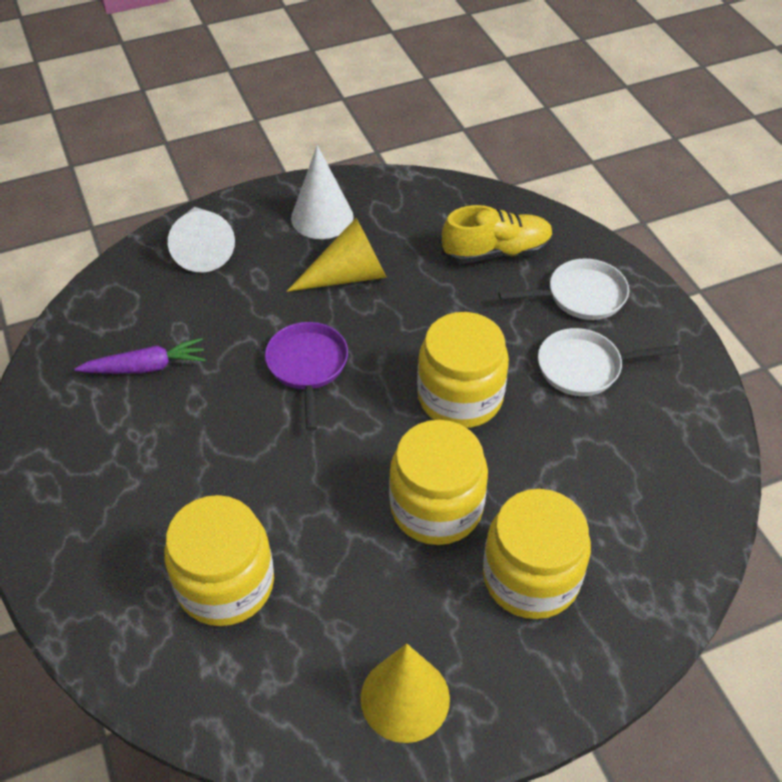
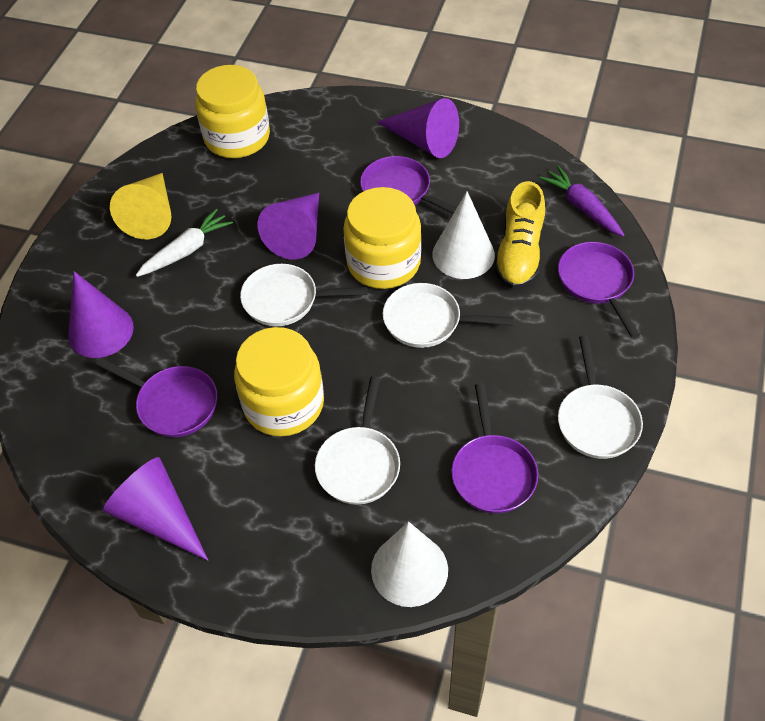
purple cone: none = 0 -> [68,271,134,358] [103,457,208,561] [258,193,319,260] [377,98,459,158] = 4
purple pan: [265,322,348,431] = 1 -> [96,358,217,437] [360,156,457,214] [451,383,538,514] [558,242,640,338] = 4
white carrot: none = 0 -> [136,209,233,277] = 1
white pan: [498,259,629,320] [538,328,679,396] = 2 -> [240,264,368,326] [315,376,400,505] [383,283,514,348] [558,335,643,459] = 4
yellow cone: [287,218,387,292] [360,644,450,743] = 2 -> [110,173,171,239] = 1
yellow jar: [164,495,274,626] [389,420,488,545] [417,312,509,428] [483,489,591,619] = 4 -> [195,65,270,158] [234,327,324,437] [343,187,421,289] = 3

